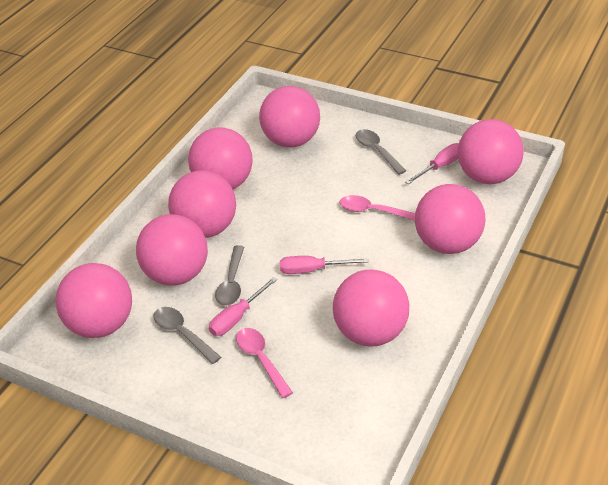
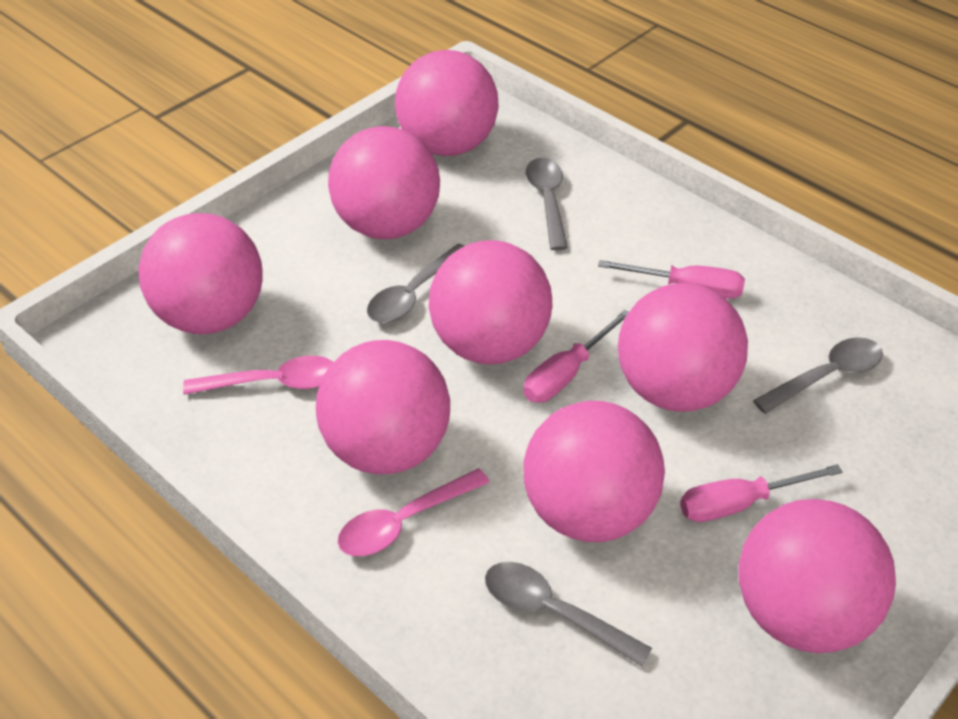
grey spoon: [154,307,221,364] [215,245,244,306] [356,129,406,175] = 3 -> [367,244,464,323] [485,562,652,667] [525,158,568,251] [753,337,883,414] = 4

